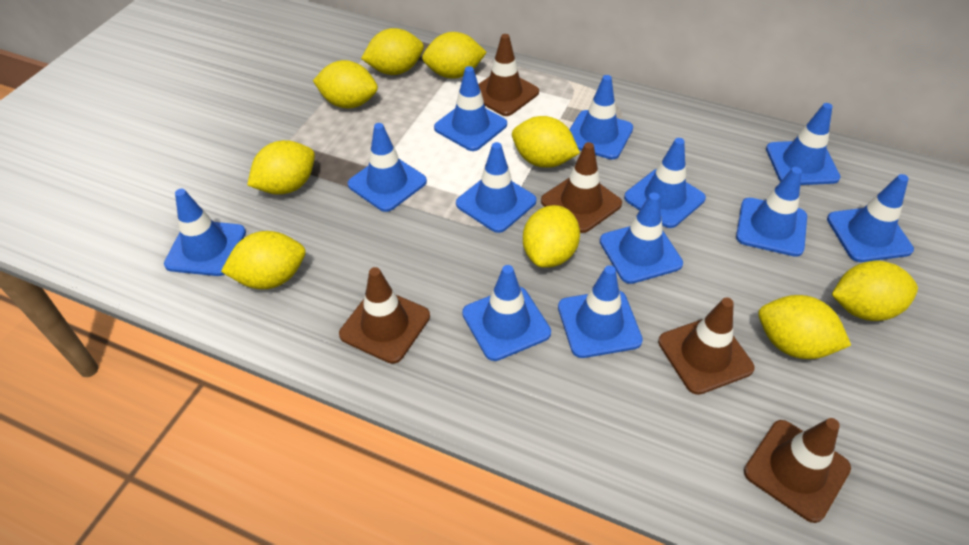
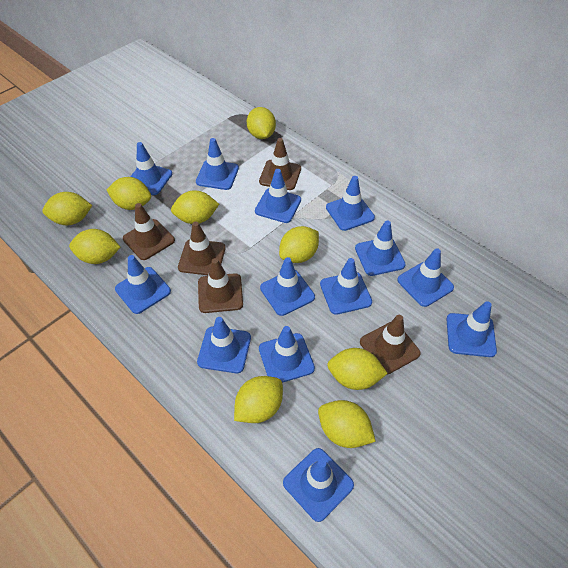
blue traffic cone: [164,189,246,276] [348,123,427,212] [434,66,507,151] [456,142,537,233] [462,265,551,361] [558,265,643,358] [569,75,633,160] [600,193,683,284] [624,138,706,228] [736,167,807,257] [766,103,840,185] [827,174,914,262] = 12 -> [115,255,171,314] [130,142,172,195] [196,138,239,190] [197,317,251,373] [255,169,301,223] [259,326,315,383] [260,257,315,316] [283,448,354,522] [320,258,372,315] [326,176,375,231] [355,221,406,276] [397,248,454,307] [447,301,497,357] = 13

